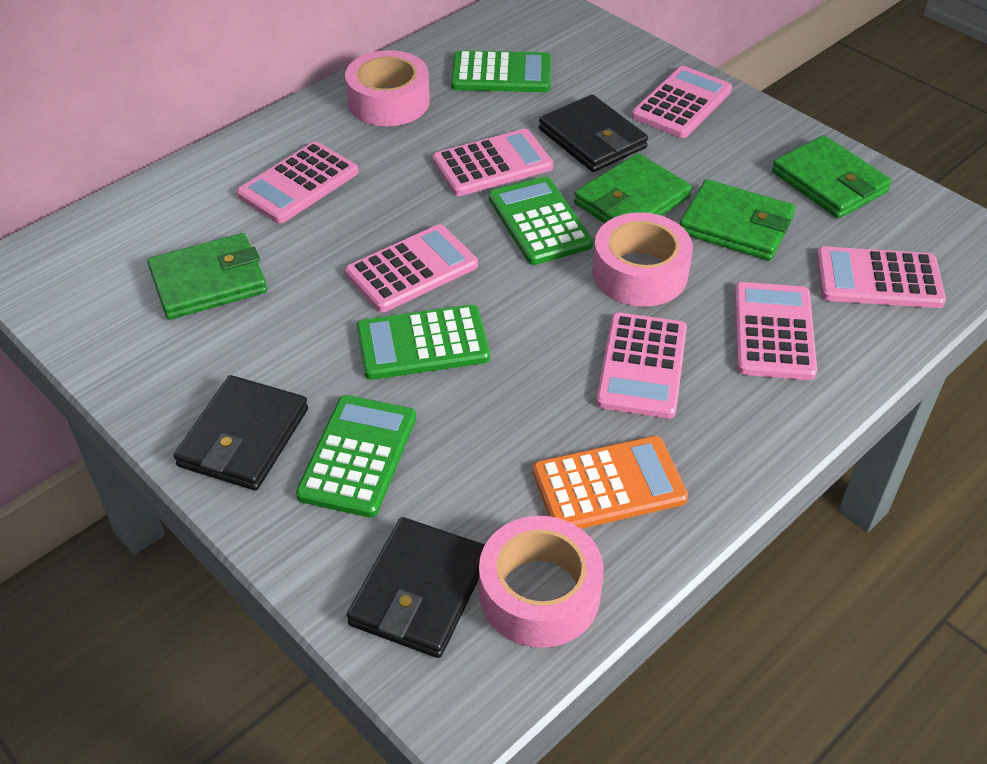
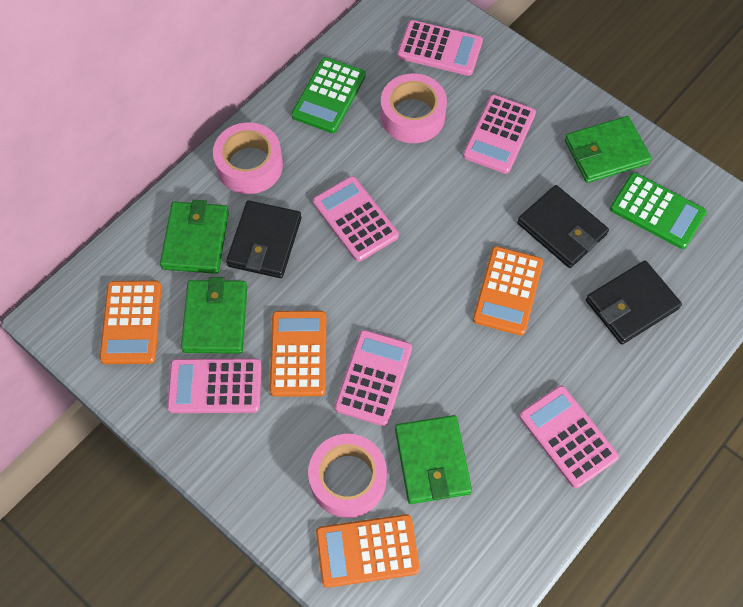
green calculator: [296,395,416,518] [357,305,490,380] [451,50,551,92] [489,177,593,265] = 4 -> [291,57,366,133] [610,172,707,249] = 2
orange calculator: [533,436,688,529] = 1 -> [99,281,162,364] [269,311,326,397] [316,514,420,588] [473,246,543,336] = 4
pink calculator: [237,142,358,224] [345,224,478,312] [432,129,553,196] [596,312,687,419] [632,66,732,138] [734,282,817,380] [816,246,946,308] = 7 -> [167,358,262,413] [313,176,399,262] [335,330,412,426] [397,20,483,76] [463,95,536,174] [519,386,619,488] = 6

